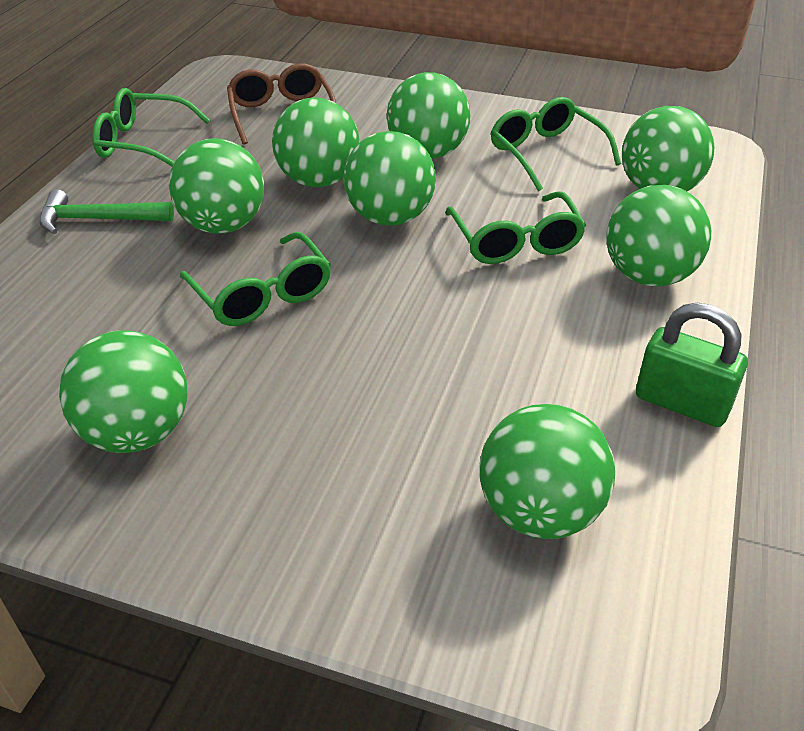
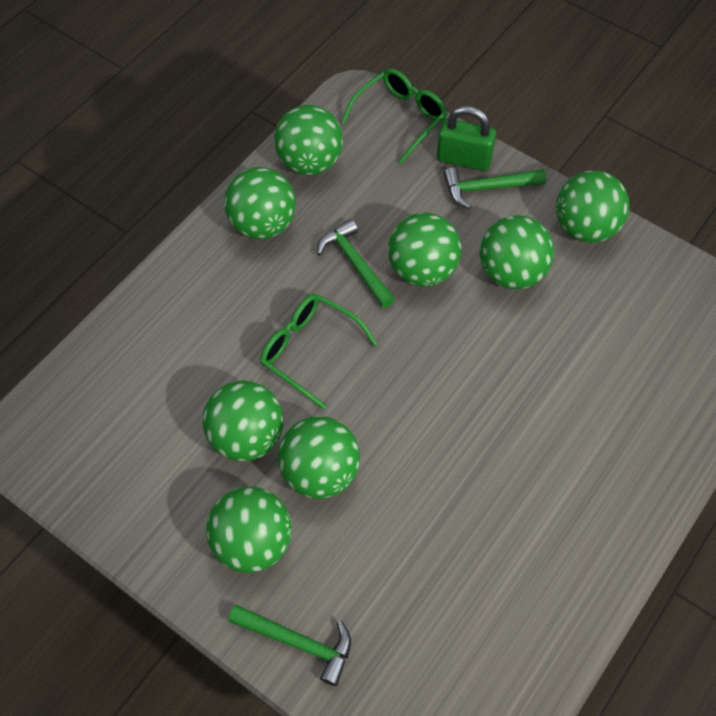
brown glasses: [227,63,336,145] = 1 -> none = 0
green glasses: [92,88,210,167] [180,232,331,326] [445,191,586,264] [491,97,621,191] = 4 -> [260,294,377,410] [341,68,447,164] = 2
green hammer: [39,189,174,234] = 1 -> [228,605,351,686] [317,219,395,308] [443,167,546,209] = 3

